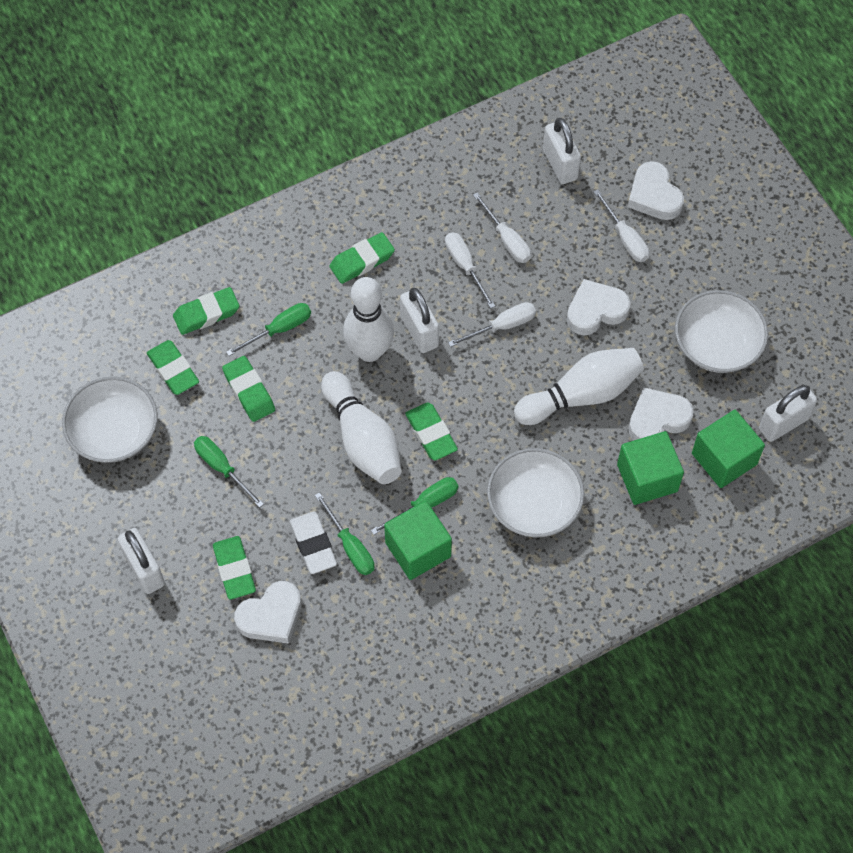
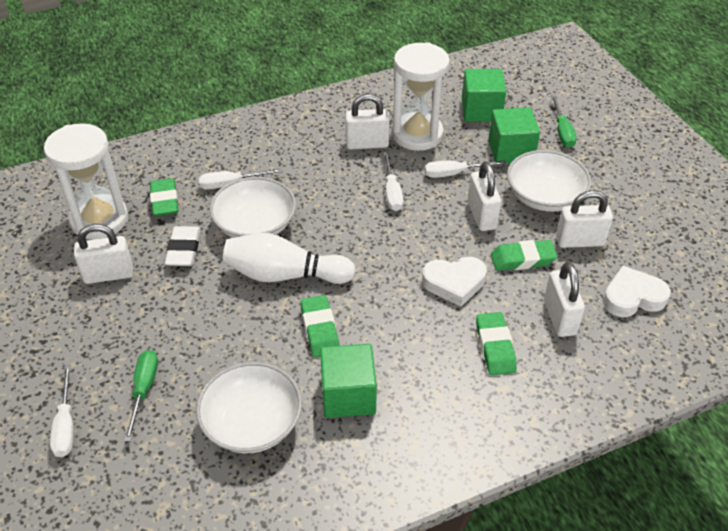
green eraser: [147,340,199,395] [173,287,240,335] [213,536,256,600] [222,356,275,422] [329,232,395,284] [405,402,458,460] = 6 -> [150,178,178,216] [301,295,339,358] [476,312,517,375] [491,240,558,271] = 4
green screwdriver: [194,436,264,508] [226,303,311,356] [315,492,374,575] [371,477,458,535] = 4 -> [124,350,158,442] [551,95,577,148] = 2
white bowling pin: [321,371,402,484] [343,277,394,362] [514,348,644,425] = 3 -> [223,233,356,284] = 1
white heart: [234,581,301,644] [567,279,631,335] [628,161,684,220] [628,387,693,440] = 4 -> [422,257,487,307] [603,266,671,317] = 2
white hourglass: none = 0 -> [44,123,128,240] [392,42,450,151] = 2
white padlock: [118,528,165,594] [400,288,439,353] [543,118,581,184] [759,385,817,442] = 4 -> [74,224,133,284] [345,94,390,150] [468,162,501,231] [544,262,585,337] [556,190,613,248] = 5

